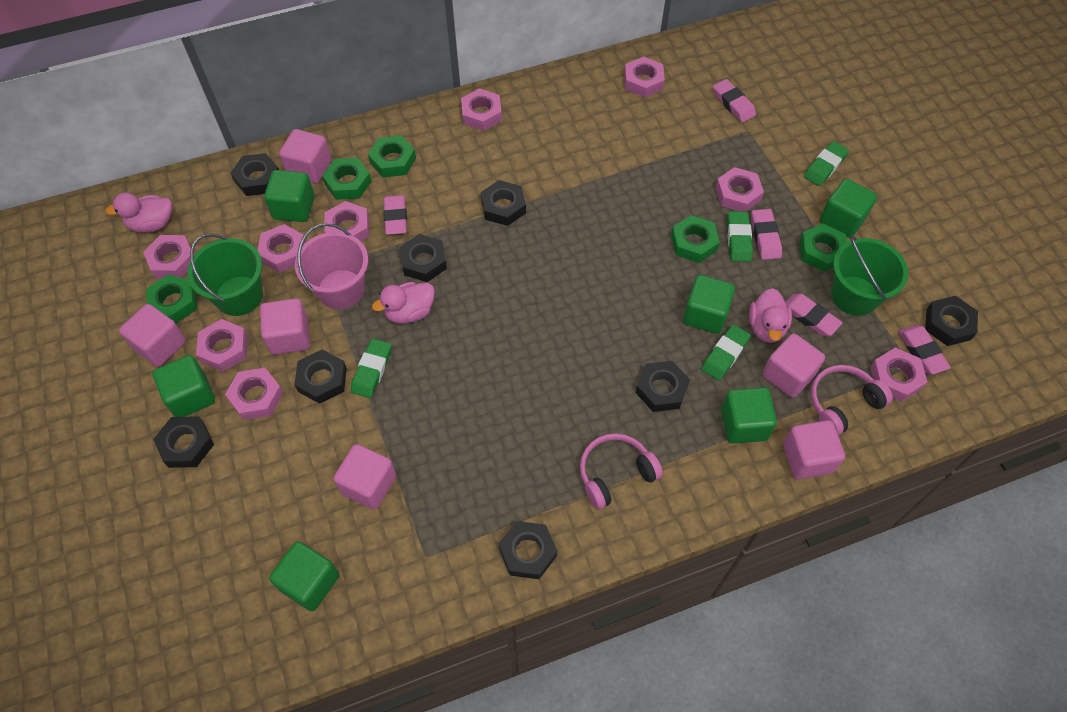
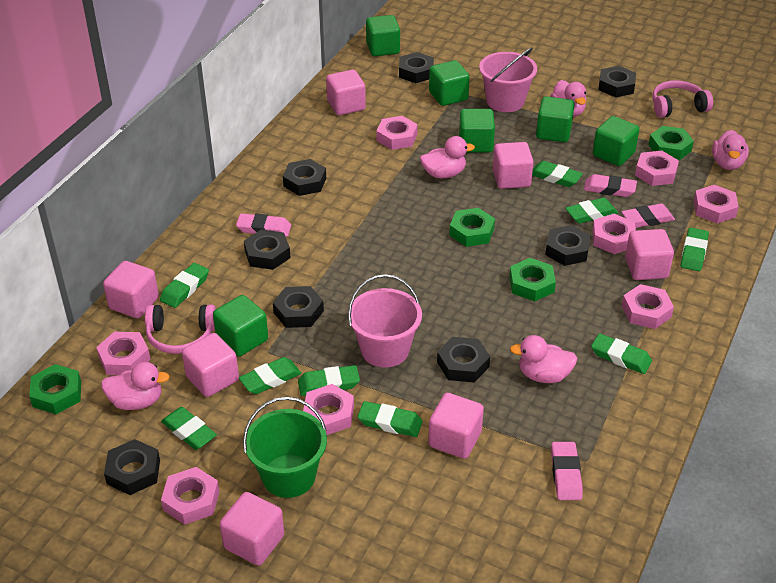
green bucket: [187,234,263,316] [831,235,908,316] = 2 -> [243,397,327,498] = 1
green eraser: [351,338,392,398] [701,324,751,380] [727,211,753,262] [804,141,849,186] = 4 -> [160,263,209,308] [161,407,217,450] [239,357,301,394] [298,365,360,396] [358,401,423,437] [532,161,583,187] [565,198,618,224] [591,333,652,374] [681,227,709,271] = 9
green nut: [146,274,197,323] [322,158,372,200] [368,135,416,177] [671,215,720,263] [799,223,847,272] = 5 -> [29,364,81,414] [449,208,495,247] [509,258,556,301] [648,126,694,160] = 4
pink bucket: [295,223,368,309] = 1 -> [348,274,422,368] [479,47,537,112] = 2
pink cube: [119,304,186,367] [260,298,310,355] [279,129,331,184] [333,444,396,509] [762,333,825,398] [783,420,845,479] = 6 -> [103,261,159,318] [182,333,239,397] [220,492,284,566] [326,70,366,115] [428,393,484,459] [493,142,534,189] [625,229,674,280] = 7
pink duck: [105,193,172,233] [372,282,435,324] [749,288,792,343] = 3 -> [101,362,169,410] [420,136,475,179] [510,335,578,383] [550,80,586,117] [712,130,749,170] = 5
pink eraser: [383,195,407,235] [713,79,756,123] [751,209,782,260] [785,293,843,336] [898,325,951,374] = 5 -> [236,213,291,237] [551,442,583,500] [584,174,637,197] [622,203,675,228] = 4
pink nut: [143,235,194,279] [196,319,248,372] [225,368,283,420] [257,224,306,273] [324,201,370,241] [461,88,502,131] [624,56,665,98] [715,167,764,212] [870,348,927,402] = 9 -> [96,332,151,375] [161,467,219,525] [303,384,354,435] [377,116,418,150] [592,214,636,254] [622,284,674,329] [635,151,679,186] [693,185,739,224] = 8

